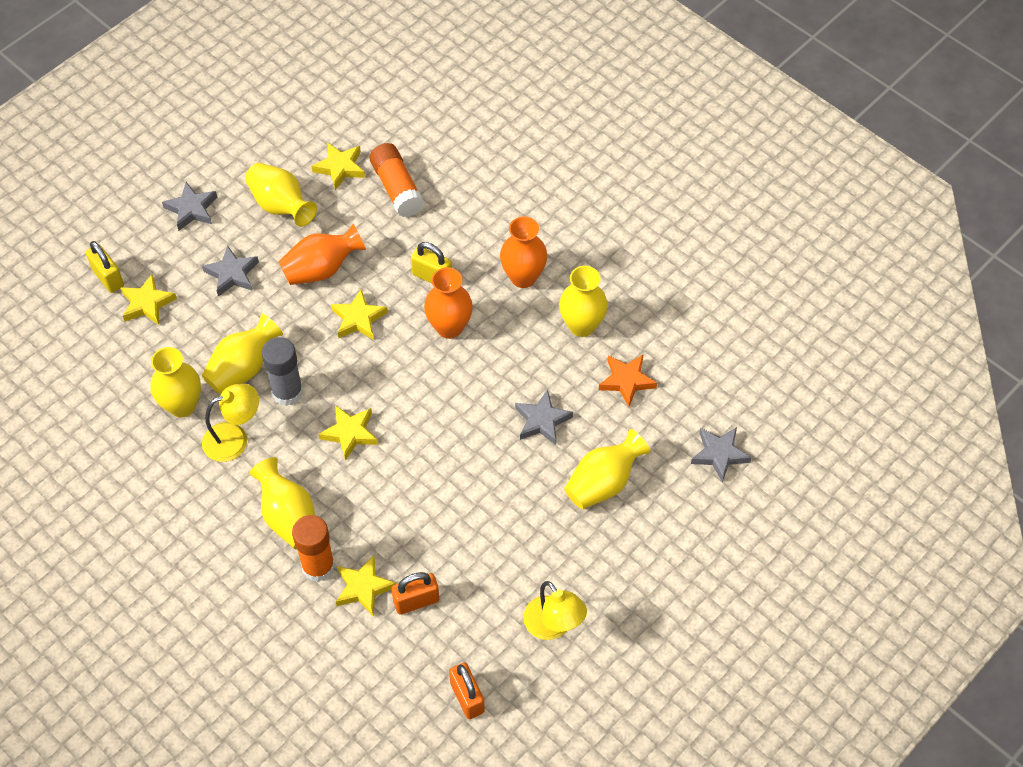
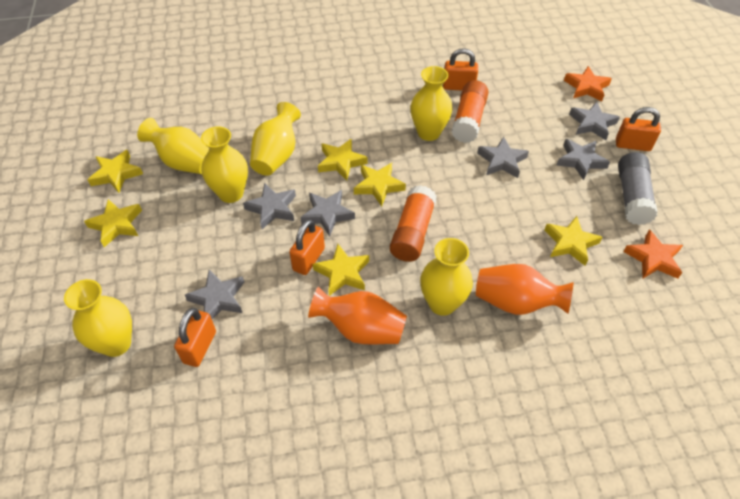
grey star: [162,182,217,231] [202,245,259,296] [515,390,573,445] [691,427,752,482] = 4 -> [185,270,244,319] [243,183,296,229] [300,190,355,236] [477,137,529,178] [557,139,610,180] [569,102,620,140] = 6
orange padlock: [391,572,439,614] [449,663,485,719] = 2 -> [174,308,216,367] [289,219,325,275] [443,48,478,91] [616,107,661,151] = 4
orange star: [599,354,657,407] = 1 -> [564,66,612,101] [623,229,683,279] = 2
orange vase: [278,224,366,285] [424,267,473,339] [500,216,547,288] = 3 -> [308,287,407,344] [476,264,573,315] = 2
yellow lamp: [202,384,259,462] [523,581,587,640] = 2 -> none = 0
yellow padlock: [86,241,124,293] [411,242,452,283] = 2 -> none = 0
yellow star: [120,274,177,325] [312,142,365,190] [319,405,378,461] [331,289,388,340] [336,555,396,616] = 5 -> [84,199,142,247] [88,150,143,193] [313,244,369,296] [318,139,368,181] [354,163,406,206] [544,216,603,266] = 6

